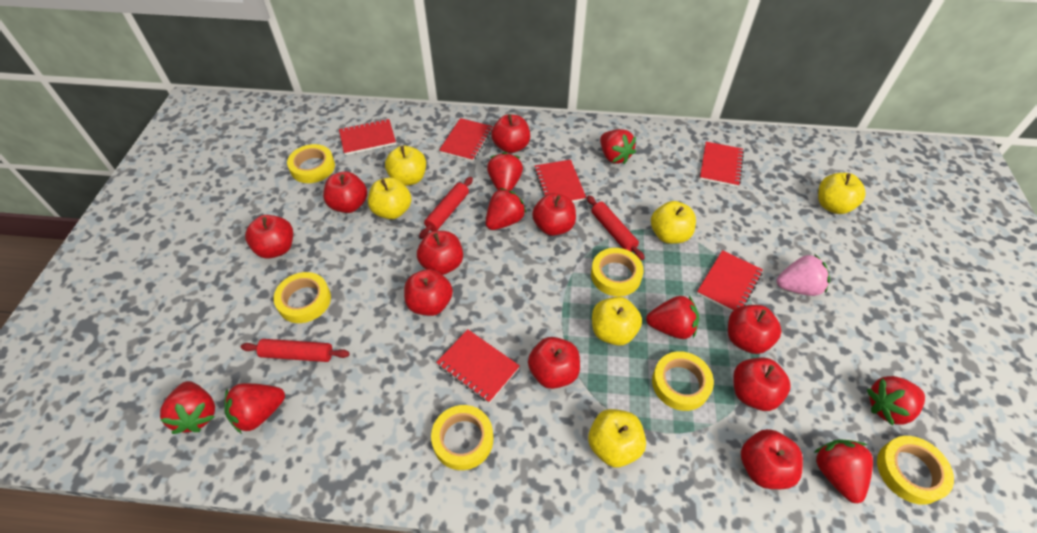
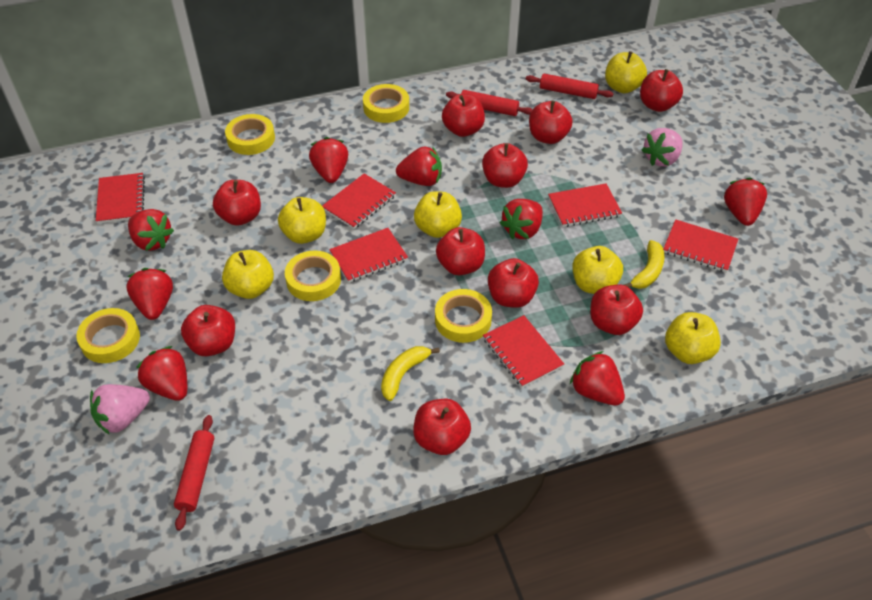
pink strawberry: [776,254,830,296] = 1 -> [90,384,150,435] [642,128,683,166] = 2
yellow banana: none = 0 -> [381,346,440,401] [624,240,665,289] = 2
yellow tape: [273,272,331,323] [287,144,335,183] [431,405,493,470] [591,248,644,296] [652,351,714,411] [877,436,954,505] = 6 -> [76,308,140,363] [225,114,275,155] [285,250,341,301] [363,84,409,123] [435,289,492,343] = 5

